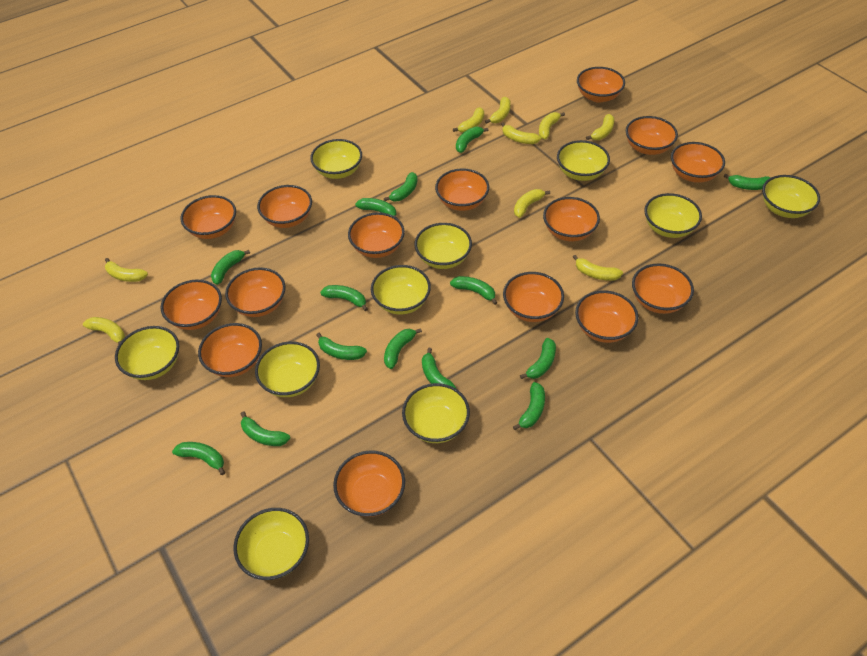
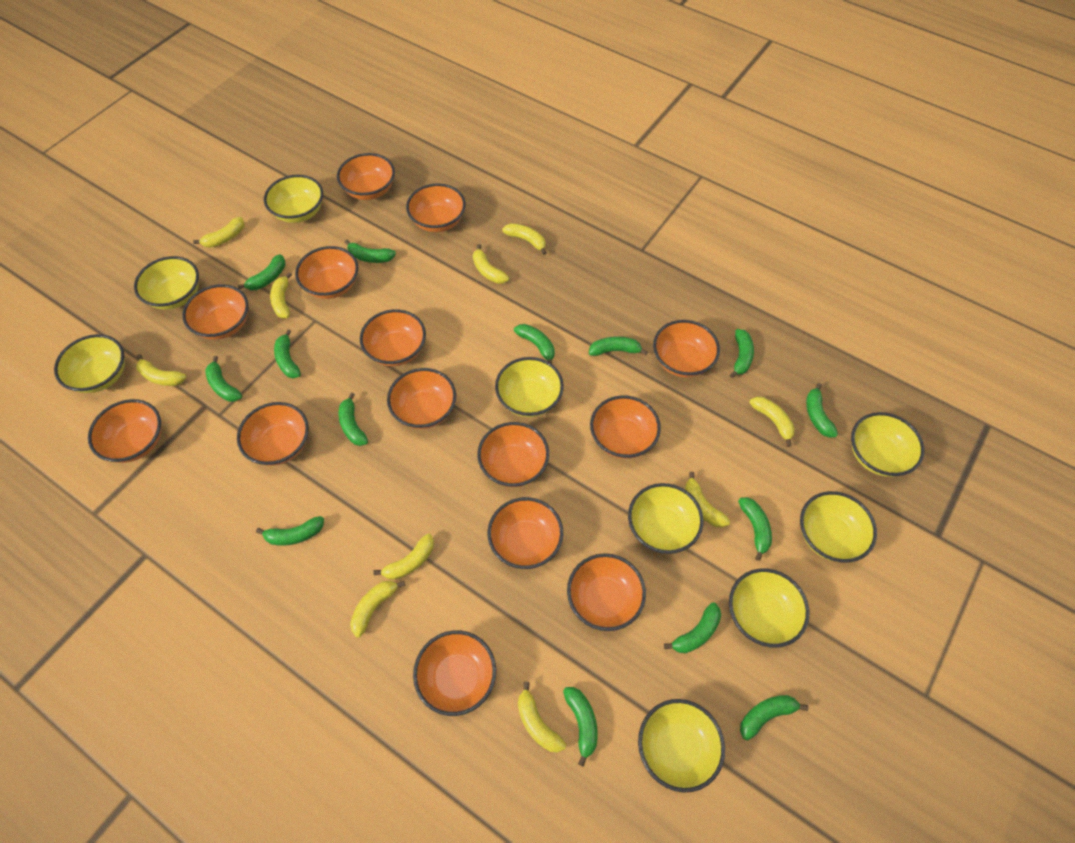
orange bowl: [160,280,222,330] [181,195,236,239] [198,323,262,377] [225,267,286,317] [257,185,312,228] [333,450,405,517] [348,212,405,258] [435,168,489,211] [503,272,564,322] [543,197,600,241] [575,290,638,343] [577,67,625,103] [626,116,678,155] [632,263,694,314] [671,142,725,183] = 15 -> [88,399,161,463] [182,284,249,340] [237,402,309,466] [295,246,359,299] [337,153,395,200] [360,309,426,366] [387,368,456,429] [406,184,466,232] [413,630,496,716] [477,422,549,487] [488,497,563,569] [567,553,646,631] [590,395,661,459] [653,320,720,377] = 14
yellow banana: [83,317,125,345] [105,258,148,282] [453,107,484,133] [485,97,511,124] [501,122,541,144] [514,189,550,218] [539,112,565,139] [573,255,623,281] [586,114,614,140] = 9 -> [136,354,186,386] [193,217,245,248] [270,272,292,319] [350,581,405,638] [373,533,434,580] [473,244,509,284] [502,223,547,255] [518,682,566,753] [685,472,730,528] [749,397,795,447] = 10
yellow bowl: [115,326,179,380] [233,508,309,580] [255,341,320,397] [310,139,362,179] [371,265,431,315] [402,383,470,443] [415,223,472,269] [557,140,610,181] [644,193,702,238] [762,175,820,218] = 10 -> [54,334,125,393] [134,256,199,310] [264,175,323,223] [495,357,564,417] [628,483,703,554] [638,699,725,793] [729,569,809,647] [800,491,877,563] [851,412,925,477] = 9

